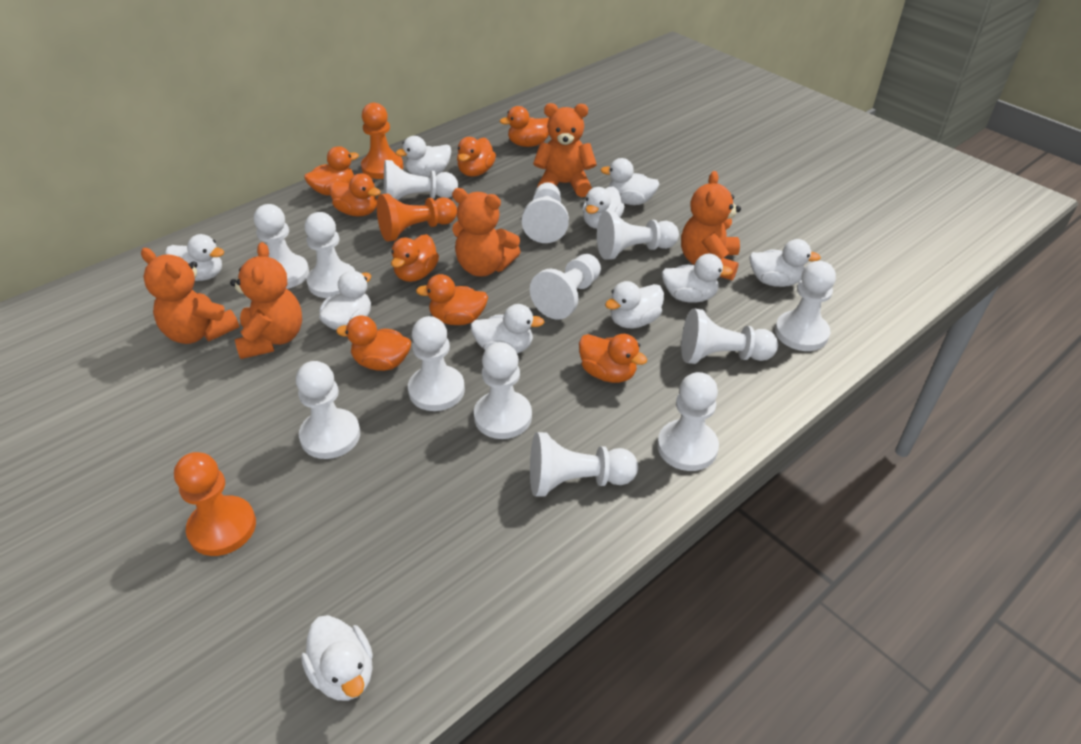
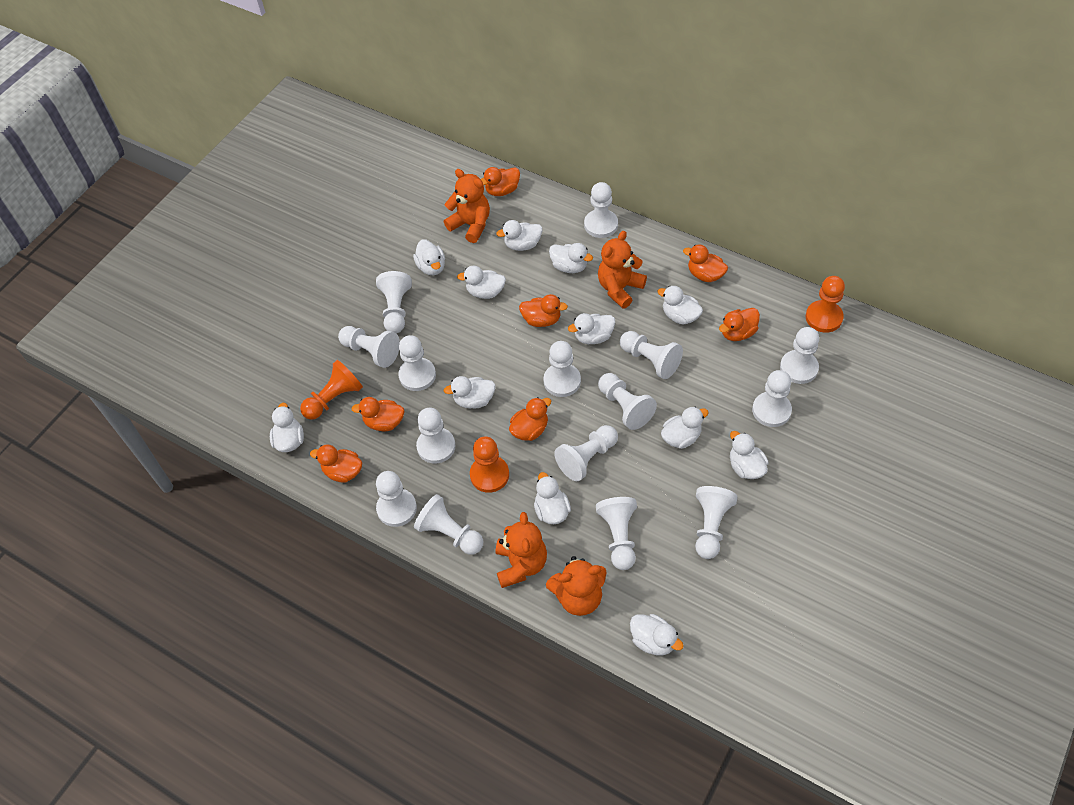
orange duck: [304,146,359,195] [330,173,381,216] [336,315,411,371] [391,234,439,282] [416,274,488,325] [457,137,496,177] [500,106,549,147] [579,334,647,383] = 8 -> [310,444,362,483] [351,397,405,431] [481,167,520,196] [509,397,551,441] [519,294,568,327] [683,245,728,282] [719,308,760,341] = 7
orange teddy bear: [141,248,239,344] [230,242,302,359] [452,188,521,277] [533,103,597,197] [681,171,741,280] = 5 -> [444,169,490,243] [496,512,547,588] [546,556,607,616] [598,231,647,309] = 4
white duck: [165,234,224,281] [301,615,373,701] [319,270,371,330] [395,136,451,177] [470,304,544,354] [583,186,625,229] [600,158,659,205] [605,281,664,328] [662,254,733,303] [749,239,821,287] = 10 -> [270,403,304,452] [413,239,445,275] [444,376,495,408] [457,265,506,299] [496,220,542,251] [534,472,571,524] [549,243,593,273] [568,313,615,344] [630,614,684,655] [657,286,703,324] [661,406,709,449] [730,431,769,479] = 12
white pawn: [254,204,309,289] [296,361,360,459] [304,212,355,298] [384,160,458,200] [408,316,465,411] [474,342,532,439] [522,182,569,243] [530,254,601,320] [530,432,638,497] [597,211,679,260] [657,372,719,471] [681,308,778,364] [775,261,836,351] = 13 -> [338,326,400,368] [376,271,412,333] [376,471,417,527] [398,335,436,391] [414,494,483,555] [416,408,456,464] [543,341,581,397] [554,425,618,481] [584,182,618,238] [596,497,637,570] [598,373,657,430] [620,331,683,379] [695,486,738,559] [752,370,792,427] [780,327,819,384] = 15

